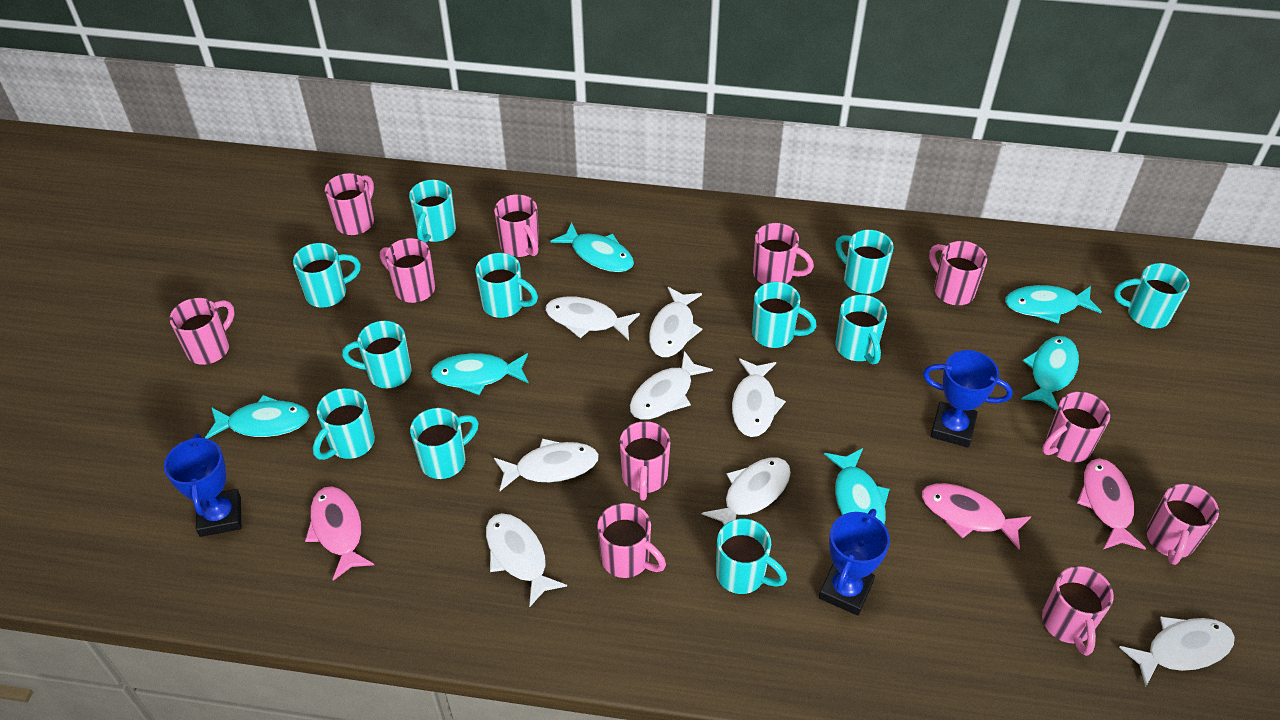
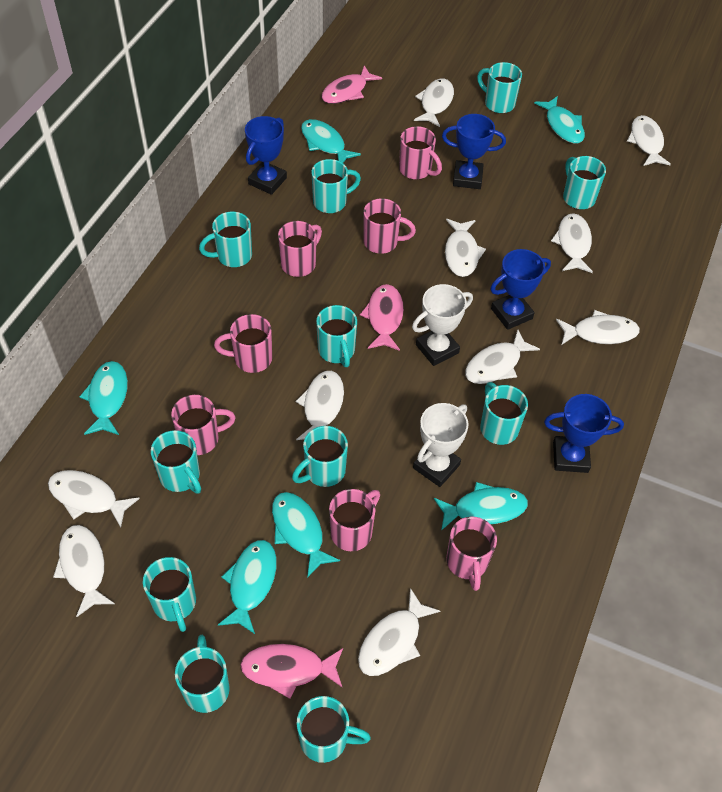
blue trophy: [164,433,241,537] [819,509,890,616] [923,350,1013,448] = 3 -> [245,116,287,195] [442,114,506,189] [490,249,551,330] [544,394,624,473] = 4
pink mug: [169,298,235,365] [325,173,374,235] [380,238,435,303] [494,194,539,257] [597,503,666,578] [620,421,670,501] [753,223,814,284] [929,241,987,305] [1042,392,1110,462] [1042,566,1114,656] [1147,484,1219,565] = 11 -> [171,395,236,455] [214,314,272,373] [278,221,322,277] [329,489,380,551] [363,198,416,254] [399,126,442,180] [446,517,497,591] = 7
white fish: [486,513,567,607] [494,438,599,491] [545,296,640,340] [630,351,713,420] [649,287,702,357] [702,458,791,525] [732,359,786,437] [1119,617,1235,687] = 8 -> [48,470,140,528] [53,525,115,617] [296,371,344,440] [358,588,440,676] [414,78,454,127] [445,219,486,277] [465,329,540,384] [551,213,593,273] [556,310,640,344] [627,115,671,166] = 10
white trophy: none = 0 -> [412,284,473,366] [413,403,469,487] = 2

